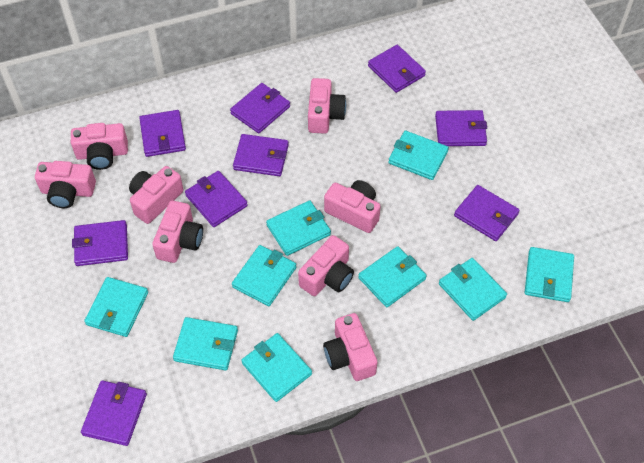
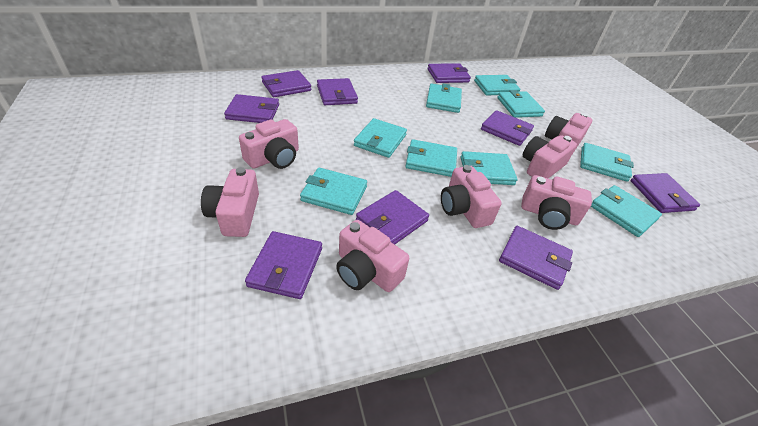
pink camera: [35,161,96,208] [71,123,128,170] [129,166,183,224] [152,201,203,263] [298,235,354,296] [308,78,346,134] [323,313,377,381] [324,180,381,233] = 8 -> [201,167,259,237] [239,119,299,169] [336,220,409,292] [441,165,502,228] [521,175,592,230] [523,135,577,178] [545,113,592,153] = 7

